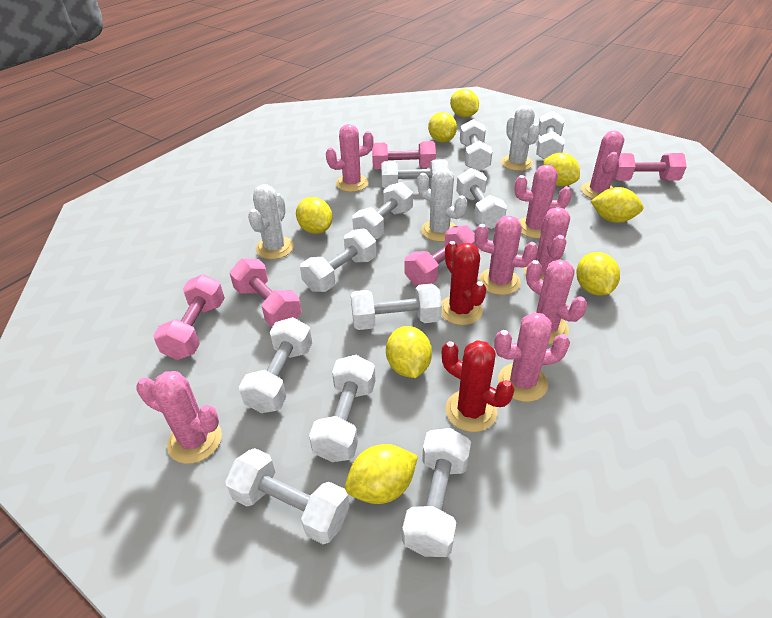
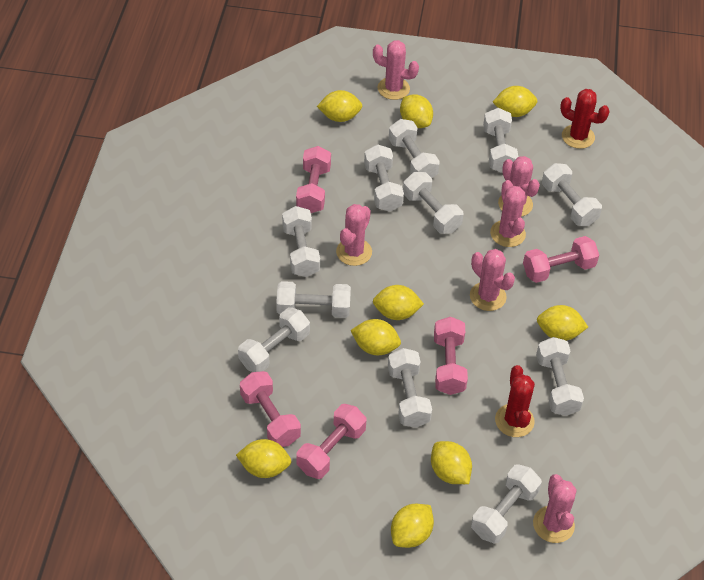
pink cactus: [136,371,222,464] [326,124,374,192] [475,216,538,295] [494,312,570,402] [515,165,572,239] [524,207,570,280] [526,259,587,344] [581,131,624,199] = 8 -> [336,204,372,266] [373,40,419,100] [470,249,515,311] [490,180,526,247] [498,156,540,217] [533,474,576,543] = 6
white cactus: [248,184,294,259] [417,168,467,242] [501,105,540,171] = 3 -> none = 0
yellow lemon: [296,197,333,234] [345,444,418,504] [386,326,432,378] [428,112,457,142] [450,89,479,117] [543,153,580,186] [576,252,620,296] [591,187,644,223] = 8 -> [236,439,291,478] [317,90,362,122] [351,319,401,355] [373,285,424,320] [391,504,434,548] [400,94,433,128] [431,441,472,484] [493,86,537,117] [537,305,588,340] = 9

